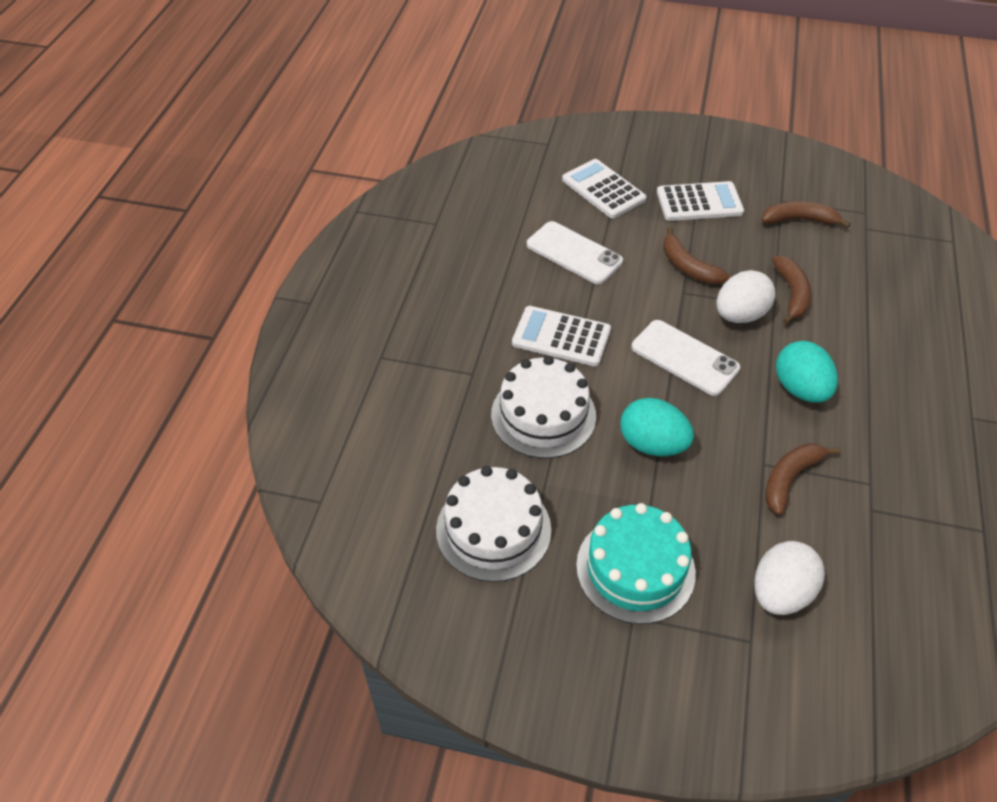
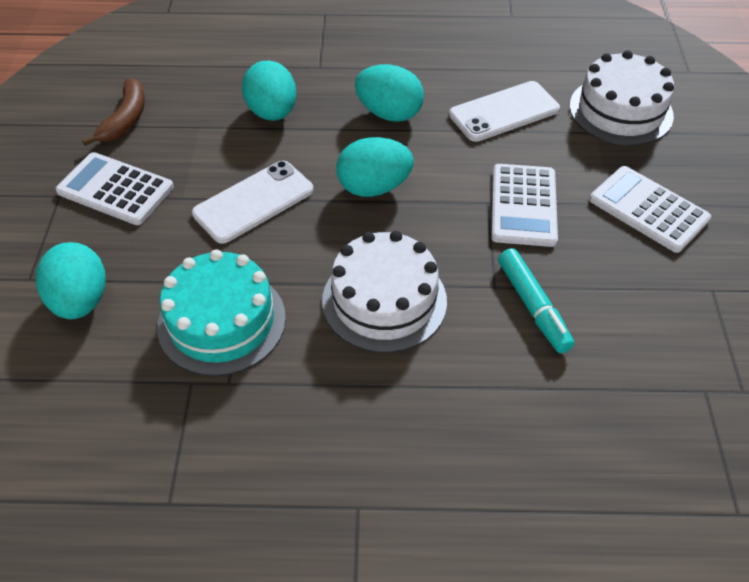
brown banana: [663,227,730,284] [762,201,851,228] [765,443,841,515] [772,256,811,324] = 4 -> [82,78,145,146] = 1
turquoise egg: [620,398,694,456] [776,341,838,403] = 2 -> [36,242,106,319] [242,61,296,121] [336,137,414,197] [355,64,424,122] = 4
turquoise marker: none = 0 -> [498,248,574,353] = 1
white egg: [716,270,776,323] [754,541,825,615] = 2 -> none = 0

